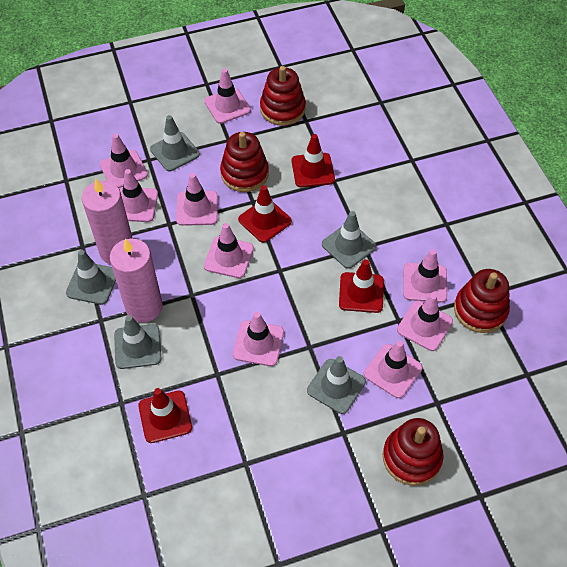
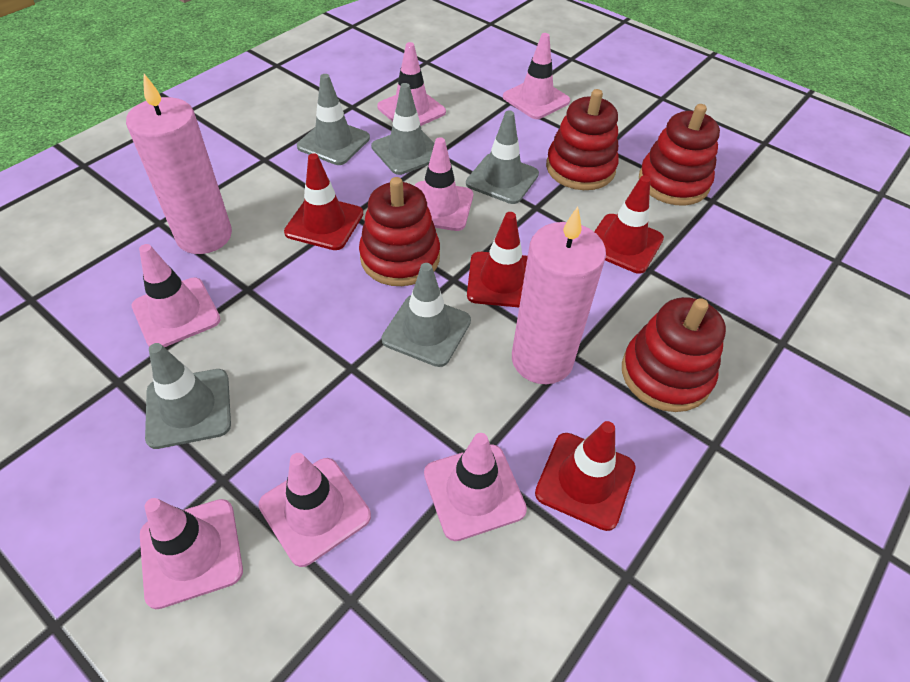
pink traffic cone: [100,134,148,188] [120,169,158,222] [176,173,218,226] [204,69,251,124] [204,223,254,278] [233,312,284,366] [364,340,423,398] [397,294,453,351] [403,249,447,303] = 9 -> [132,244,221,347] [140,498,243,609] [258,453,371,567] [377,42,446,126] [414,137,473,231] [424,433,527,541] [503,33,570,119] = 7

